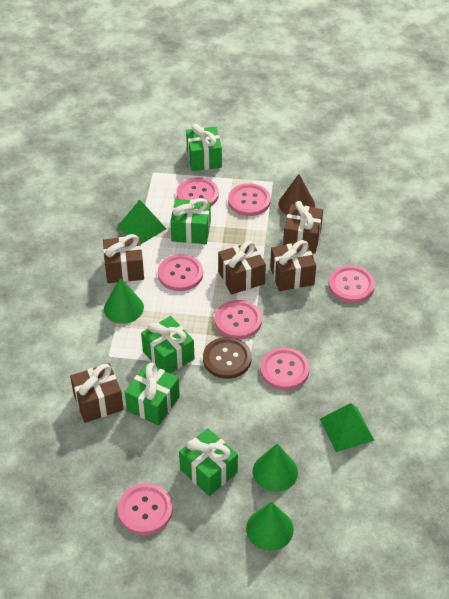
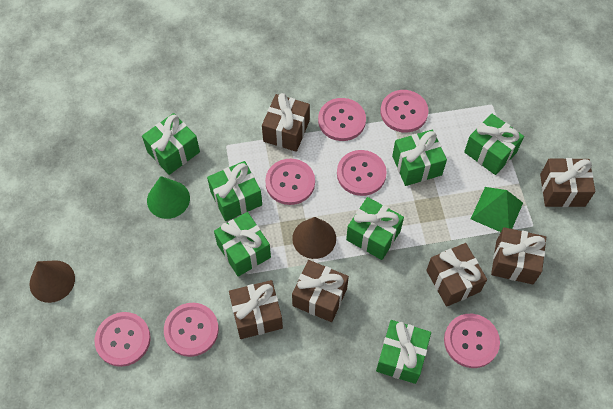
brown button: [203,337,252,379] = 1 -> none = 0
brown cone: [278,174,315,215] = 1 -> [29,260,75,303] [292,217,336,259] = 2
brown gift: [70,363,124,423] [103,234,144,283] [218,241,266,294] [270,240,316,291] [283,201,323,254] = 5 -> [229,280,283,339] [262,93,310,152] [292,260,349,322] [426,243,487,307] [491,227,546,284] [540,158,595,207] = 6
green cone: [104,278,144,324] [246,502,294,551] [252,444,298,492] = 3 -> [147,176,190,219] = 1
green gift: [125,363,180,426] [141,316,195,373] [170,198,211,244] [179,428,238,496] [186,124,222,171] = 5 -> [142,113,200,175] [207,161,262,221] [214,212,271,277] [346,197,404,260] [376,320,431,384] [392,130,447,186] [464,114,524,175] = 7
green pyramid: [117,200,166,244] [320,403,375,452] = 2 -> [471,187,523,232] = 1

